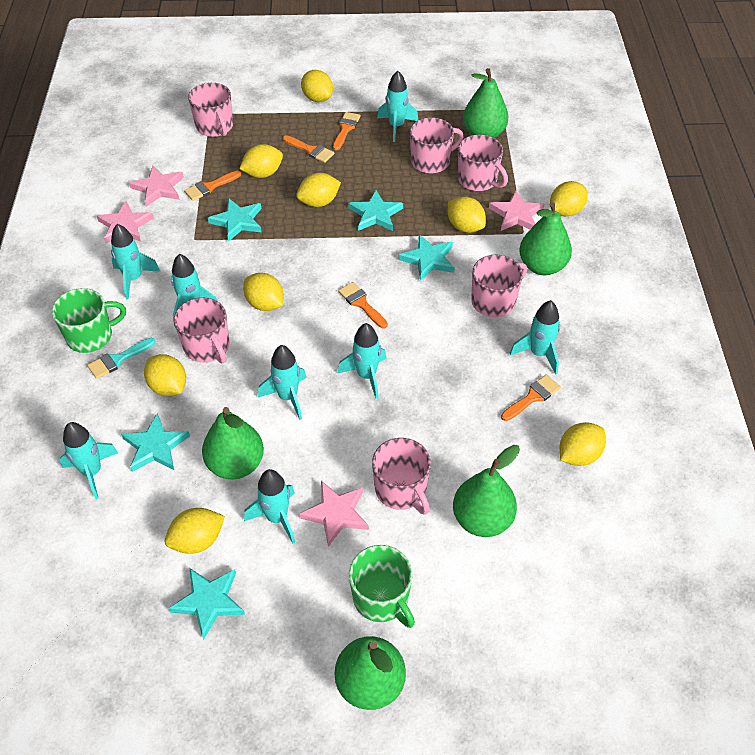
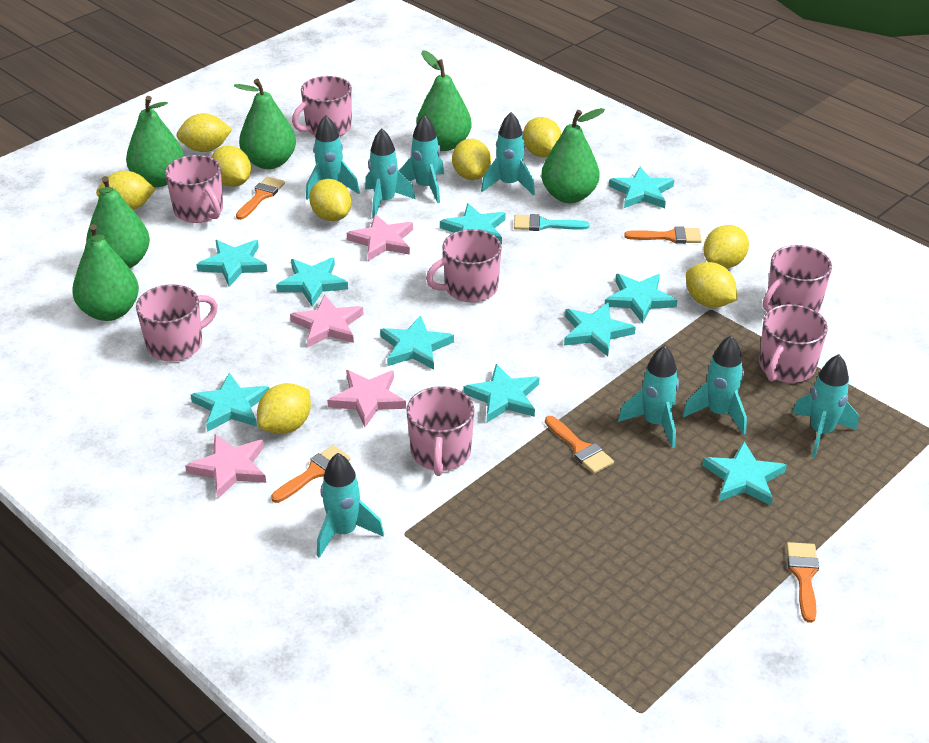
green mug: [52,288,126,353] [349,545,415,628] = 2 -> none = 0
green pear: [202,407,264,479] [335,636,406,710] [453,445,520,537] [463,68,508,138] [519,202,572,275] = 5 -> [72,224,139,321] [86,176,150,268] [126,96,184,187] [234,79,296,169] [416,50,471,151] [541,108,605,203] = 6
pink mug: [174,298,229,363] [188,83,233,137] [372,438,431,515] [410,117,464,174] [458,135,508,191] [471,255,527,317] = 6 -> [136,284,218,362] [165,155,223,223] [292,76,352,136] [406,386,474,476] [426,229,502,303] [759,304,828,383] [763,245,832,312] = 7
turquoise star: [121,413,190,472] [168,568,245,640] [208,198,261,242] [348,190,403,231] [399,235,454,281] = 5 -> [190,373,269,432] [196,240,267,287] [276,257,348,306] [380,315,454,370] [440,203,505,244] [463,364,540,422] [564,303,636,356] [605,274,677,324] [609,167,674,208] [702,441,787,506] = 10

